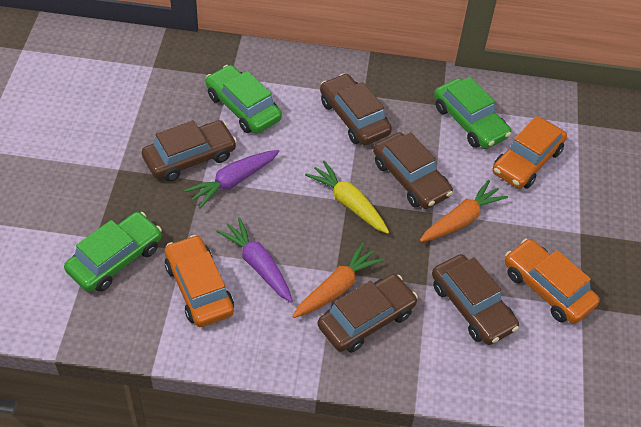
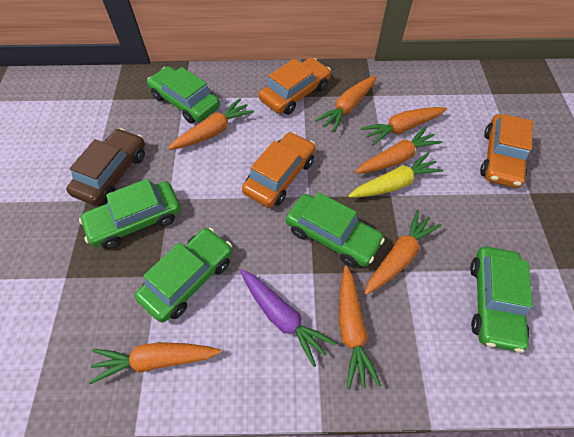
brown car: [142,120,237,182] [317,274,418,353] [320,73,392,145] [373,132,453,209] [432,254,519,345] = 5 -> [66,128,145,206] = 1
green car: [64,212,162,292] [205,65,282,134] [434,77,511,149] = 3 -> [79,179,181,249] [135,228,233,322] [147,66,220,123] [286,192,385,267] [470,247,533,353] = 5
orange carrot: [292,242,384,318] [420,180,508,242] = 2 -> [89,342,221,384] [168,98,254,150] [315,76,377,132] [339,265,381,390] [355,126,442,173] [361,107,447,145] [364,209,441,295] = 7
purple carrot: [184,150,279,209] [216,217,293,302] = 2 -> [241,270,336,367] = 1

